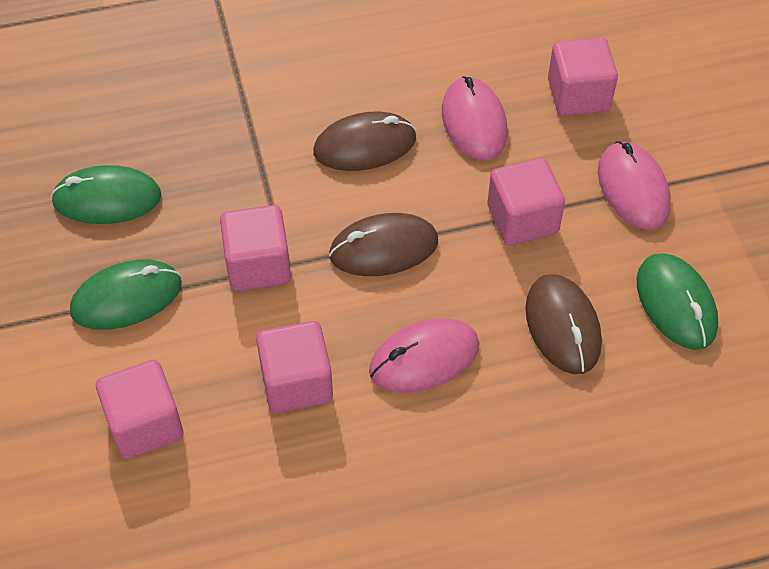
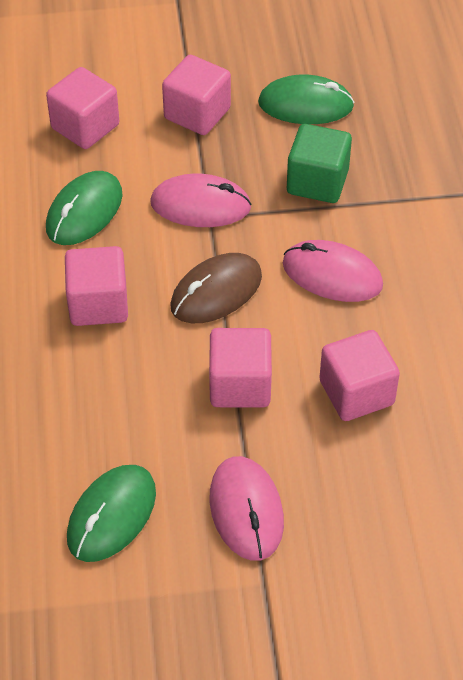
brown mouse: [313,112,416,171] [329,213,438,276] [525,274,602,374] = 3 -> [170,253,262,323] = 1
green cube: none = 0 -> [287,124,352,203] = 1

